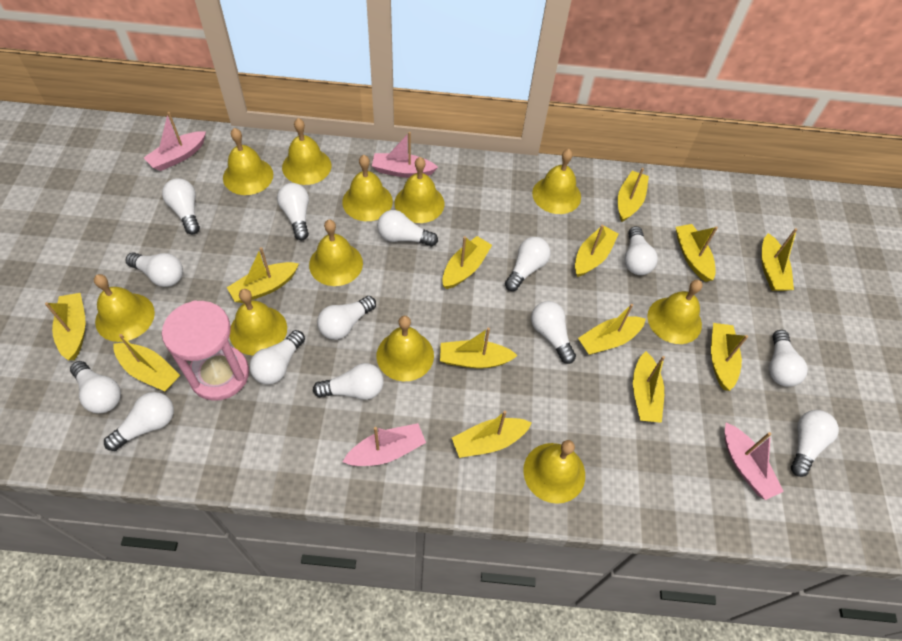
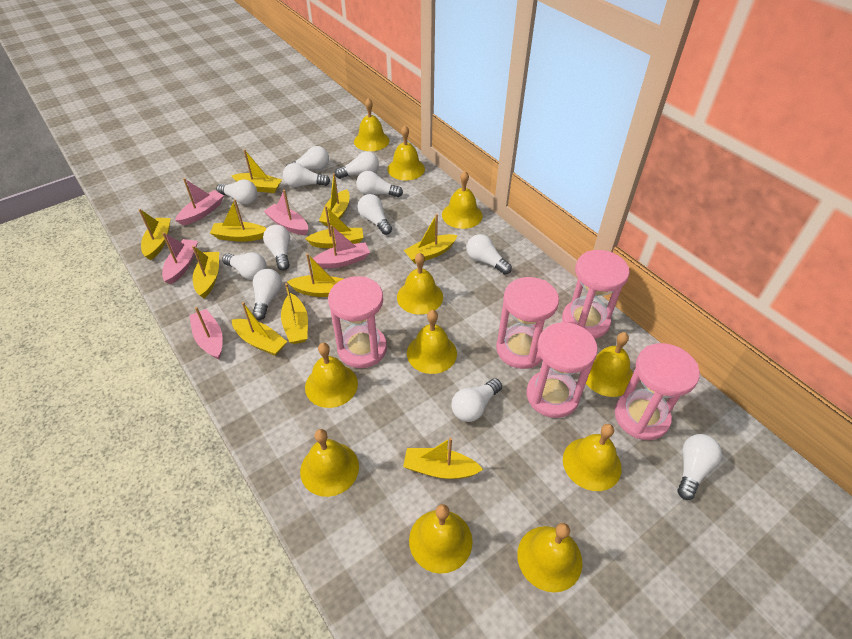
pink boat: [144,112,206,171] [343,423,426,466] [372,132,438,178] [725,423,784,500] = 4 -> [162,232,198,285] [175,178,224,225] [189,307,223,359] [264,190,308,235] [310,225,370,269] = 5
pink hourglass: [162,300,249,401] = 1 -> [328,276,387,368] [496,277,559,369] [527,322,598,418] [562,250,630,339] [615,343,700,440] = 5
white light bulb: [70,361,121,413] [104,392,174,451] [126,252,183,287] [162,178,200,234] [249,330,305,385] [277,183,309,240] [313,363,384,400] [317,296,376,340] [377,210,438,247] [505,237,551,291] [531,301,576,364] [624,226,658,275] [769,330,808,387] [791,410,839,477] = 14 -> [216,179,257,204] [222,252,267,280] [252,269,282,320] [263,225,290,271] [283,163,330,187] [286,146,329,170] [335,151,379,179] [356,171,403,197] [358,194,392,235] [451,378,502,422] [467,234,512,275] [677,434,722,500] = 12
yellow boat: [45,293,86,360] [113,334,180,391] [227,247,299,303] [440,328,518,369] [442,236,492,289] [452,411,532,458] [575,225,618,277] [578,304,646,355] [618,168,649,222] [633,351,665,423] [676,224,718,282] [711,323,748,391] [762,228,797,291] = 13 -> [139,209,171,260] [192,246,219,298] [210,199,266,242] [231,149,282,193] [232,302,287,356] [281,283,308,344] [287,253,343,297] [305,206,364,248] [319,173,349,226] [403,438,484,479] [404,214,458,264] = 11

